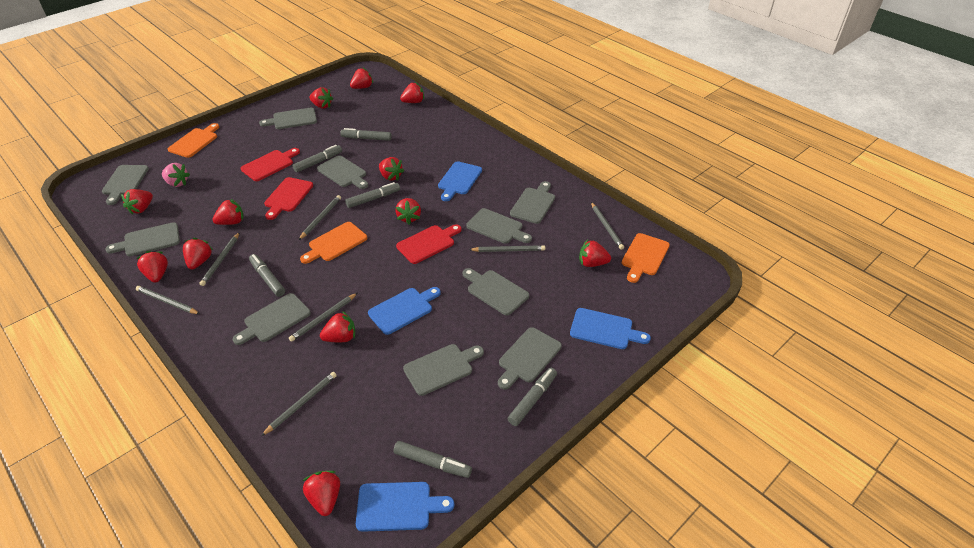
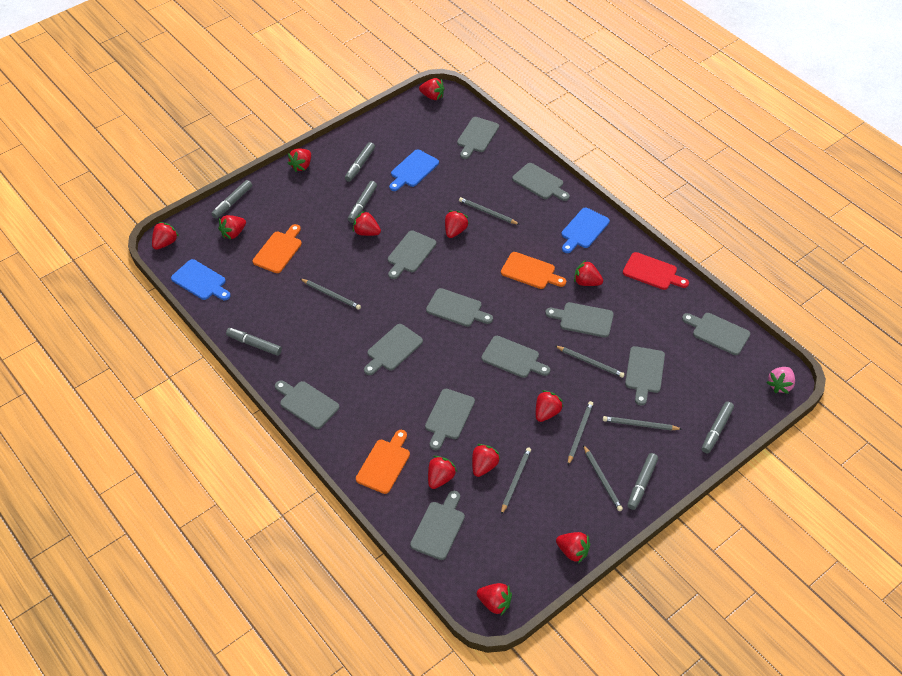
blue cutting board: [356,482,454,532] [368,287,441,335] [438,161,482,201] [570,308,651,349] = 4 -> [171,259,231,300] [389,149,439,191] [561,208,610,253] = 3
grey cutting board: [102,165,149,205] [105,222,180,256] [233,293,311,345] [259,108,317,129] [317,155,368,189] [403,344,484,396] [463,268,529,315] [466,208,532,244] [498,327,562,390] [510,181,555,224] = 10 -> [275,380,339,429] [364,324,423,375] [388,231,436,279] [410,491,465,560] [425,389,475,450] [426,288,493,327] [457,117,499,159] [481,336,550,378] [512,163,570,201] [545,302,614,338] [625,346,665,405] [682,313,750,355] = 12
red cutting board: [241,148,300,181] [264,177,313,220] [396,224,461,264] = 3 -> [623,252,689,290] = 1

